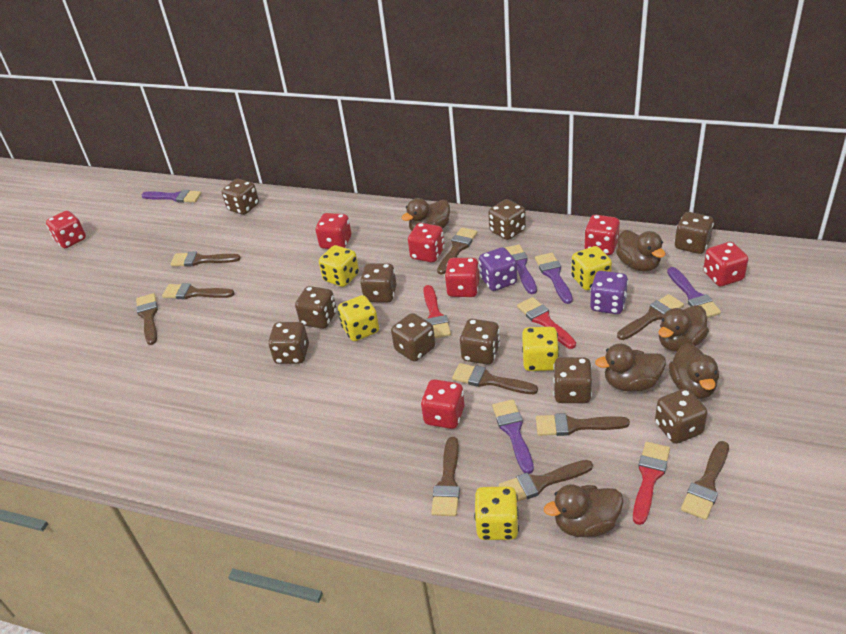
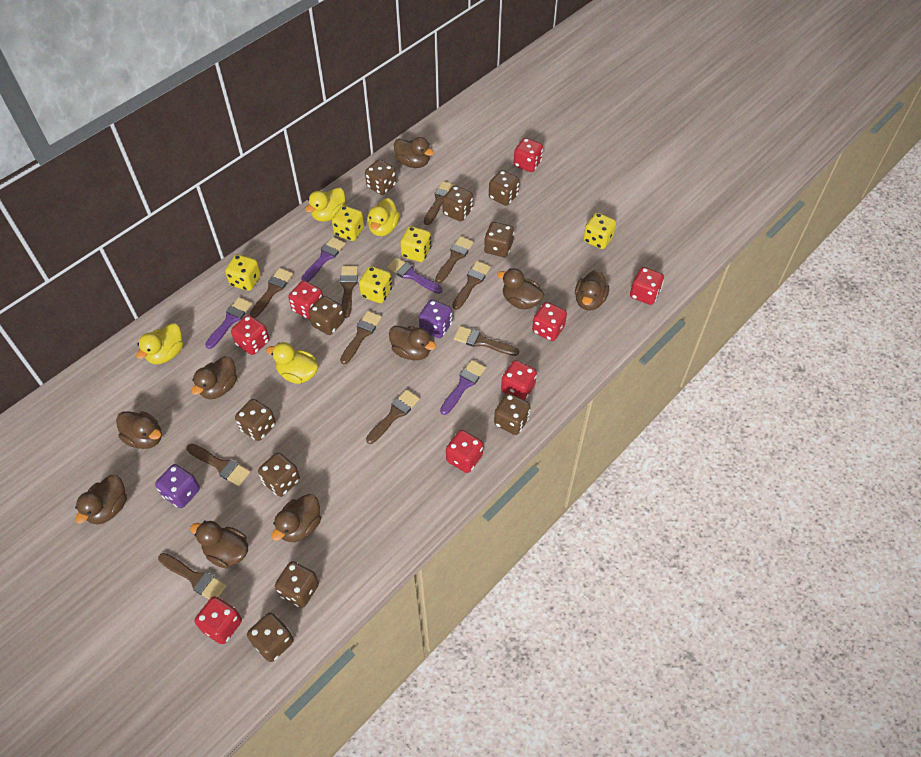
brown duck: [402,198,450,231] [544,484,624,537] [595,344,666,392] [616,230,665,271] [659,305,709,352] [669,343,719,399] = 6 -> [75,475,127,525] [116,411,162,449] [190,521,248,568] [191,356,237,399] [272,494,321,542] [389,326,436,360] [394,137,434,168] [497,268,545,310] [575,270,609,311] = 9
purple brush: [142,190,202,203] [492,400,534,474] [505,244,537,294] [535,253,573,304] [667,267,721,318] = 5 -> [205,297,252,349] [301,237,346,282] [387,257,442,294] [440,360,486,415] = 4
red brush: [423,285,451,338] [517,297,576,349] [633,442,670,525] = 3 -> none = 0
red dice: [46,211,86,248] [315,213,351,249] [408,223,445,262] [421,379,464,429] [445,258,479,297] [584,215,620,255] [703,242,748,286] = 7 -> [194,596,242,644] [231,315,269,355] [288,281,323,319] [446,430,483,473] [501,360,537,400] [514,138,543,172] [532,302,567,341] [630,267,664,305] = 8
yellow duck: none = 0 -> [136,323,183,364] [266,342,319,384] [305,187,346,222] [367,198,400,236] = 4

